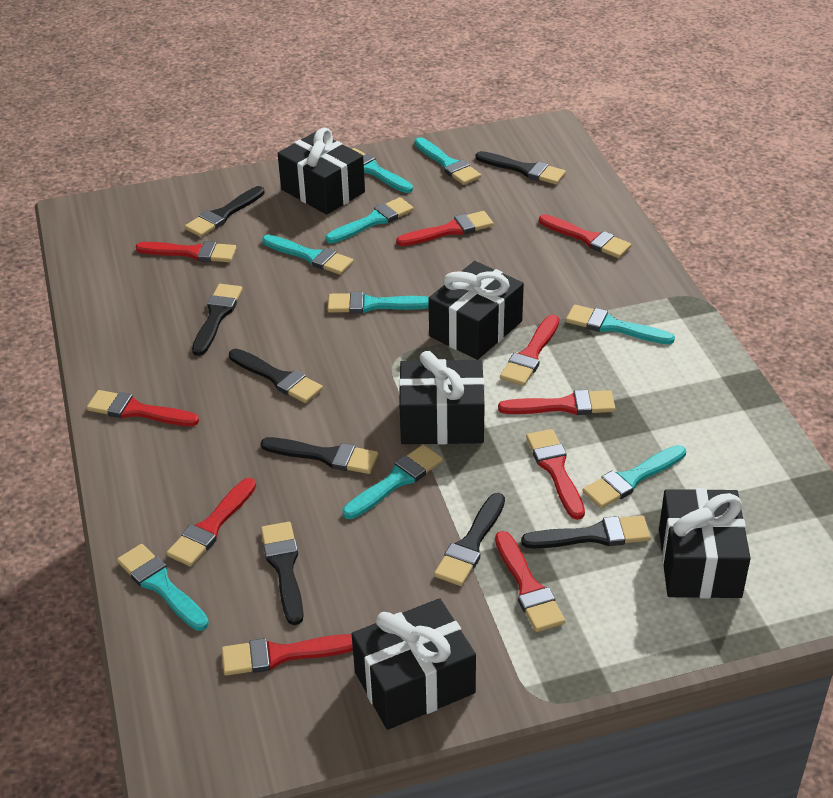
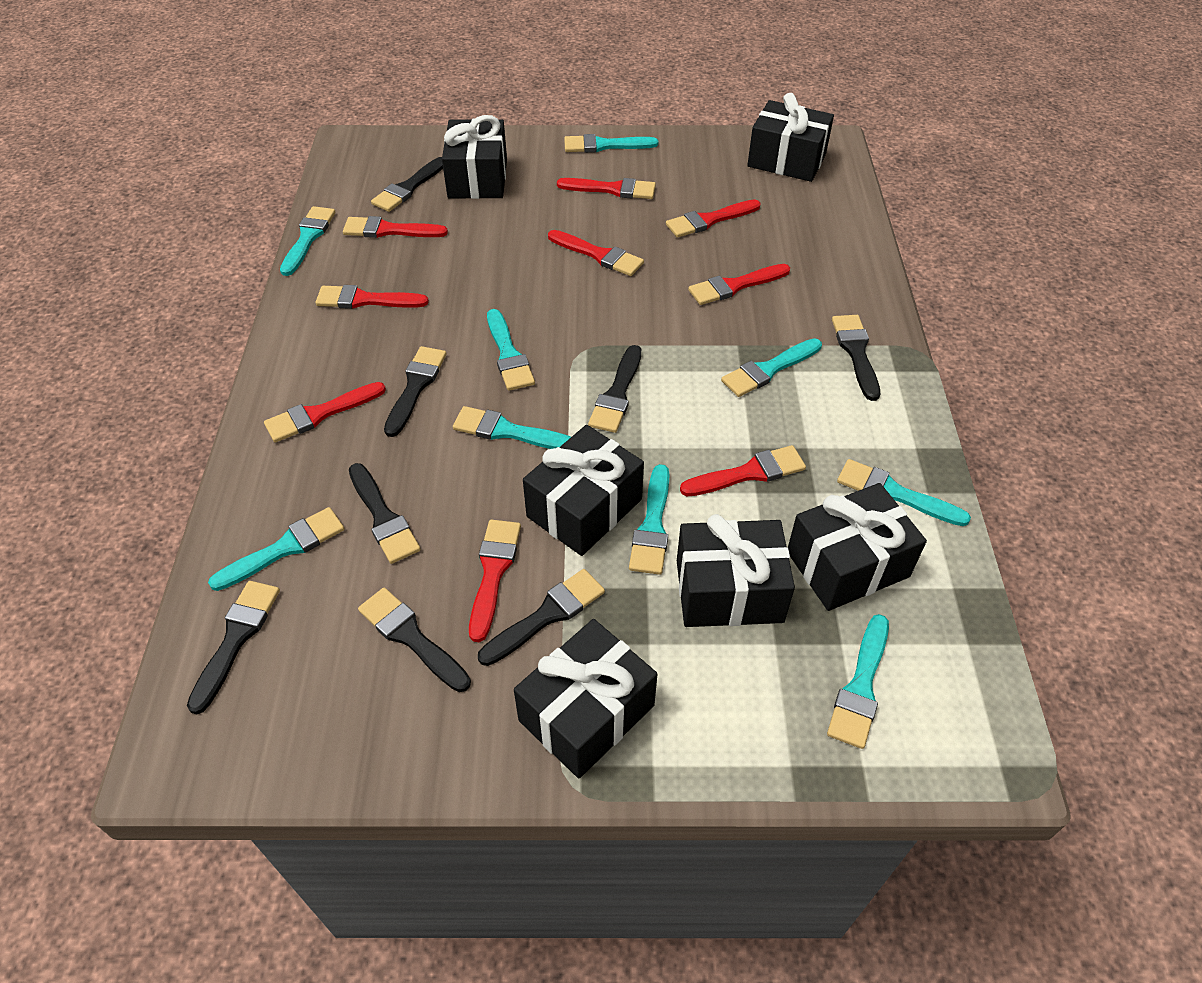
black gift: [277,128,365,215] [352,598,476,730] [399,351,485,444] [428,261,524,360] [659,488,751,599] = 5 -> [442,115,507,199] [514,619,657,778] [523,425,644,556] [677,514,795,627] [747,93,834,182] [788,483,927,611] = 6
red brush: [87,390,199,426] [136,241,237,262] [166,478,256,567] [222,634,353,676] [396,211,494,246] [495,531,565,632] [498,390,616,415] [500,315,559,386] [526,429,585,520] [539,214,631,258] = 10 -> [264,382,386,442] [316,285,429,309] [343,216,448,238] [469,520,521,642] [548,230,644,276] [557,178,656,199] [666,199,761,238] [680,445,806,496] [688,264,790,305] = 9

